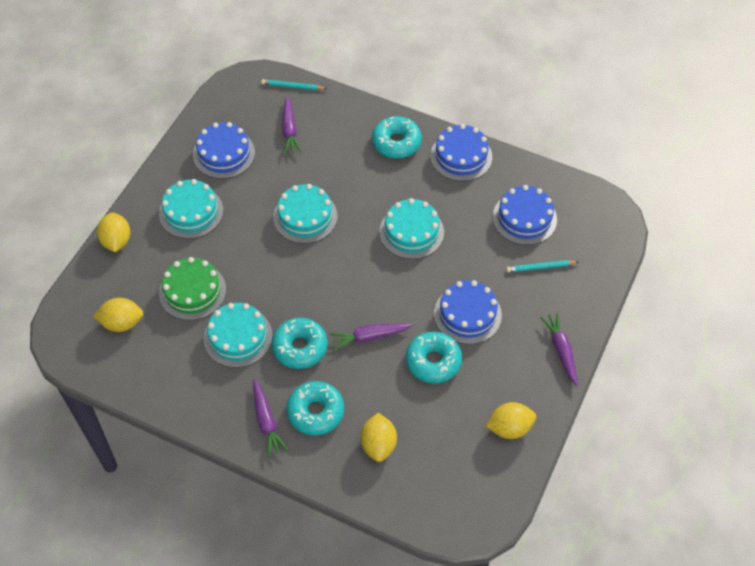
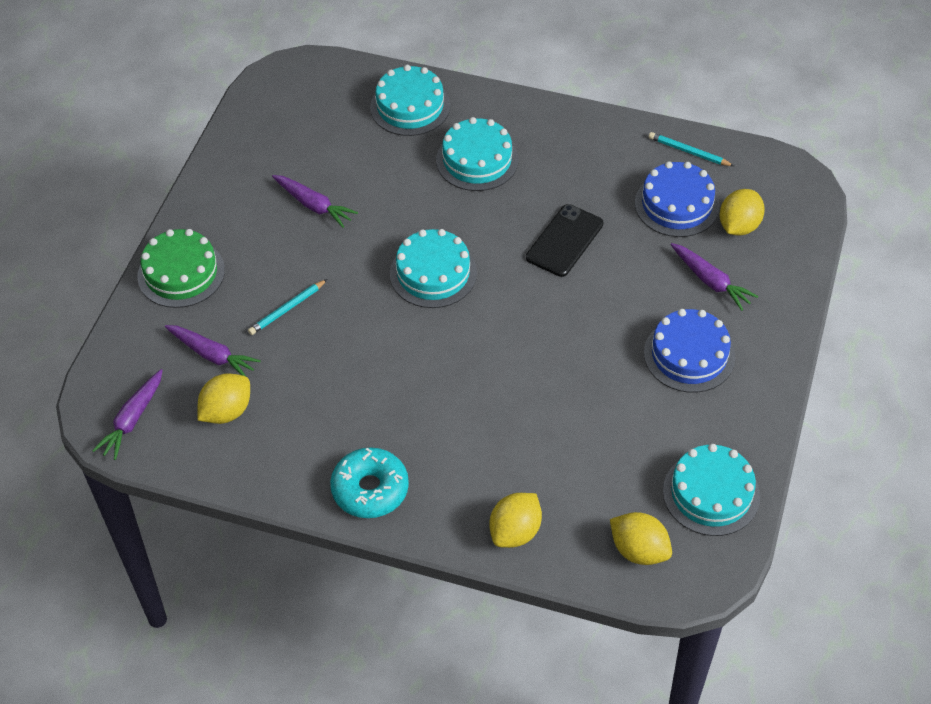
black phone: none = 0 -> [526,204,603,277] = 1
blue cake: [193,122,255,179] [430,124,492,181] [434,280,502,344] [493,185,557,245] = 4 -> [635,161,720,237] [644,309,735,393] = 2
turquoise donut: [272,318,328,369] [286,381,344,436] [372,116,422,159] [406,331,462,383] = 4 -> [330,447,409,518] = 1

